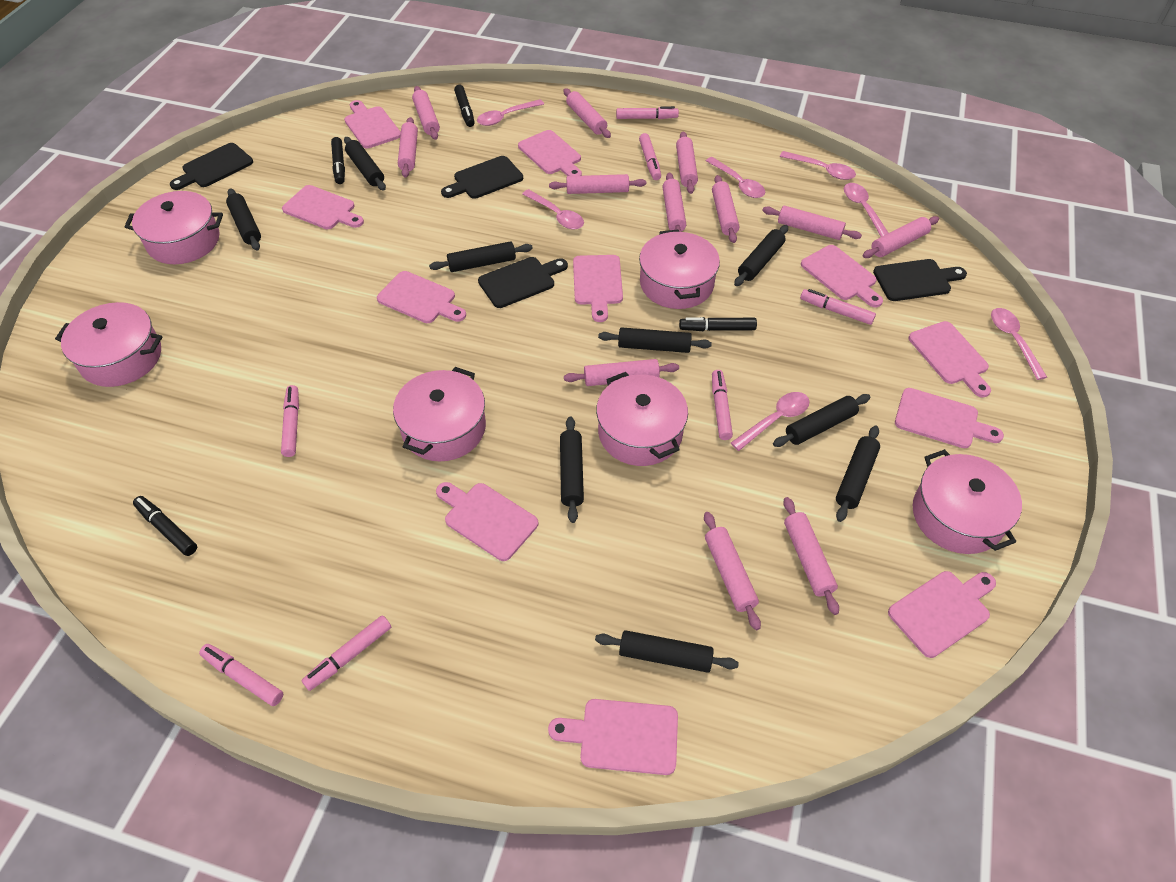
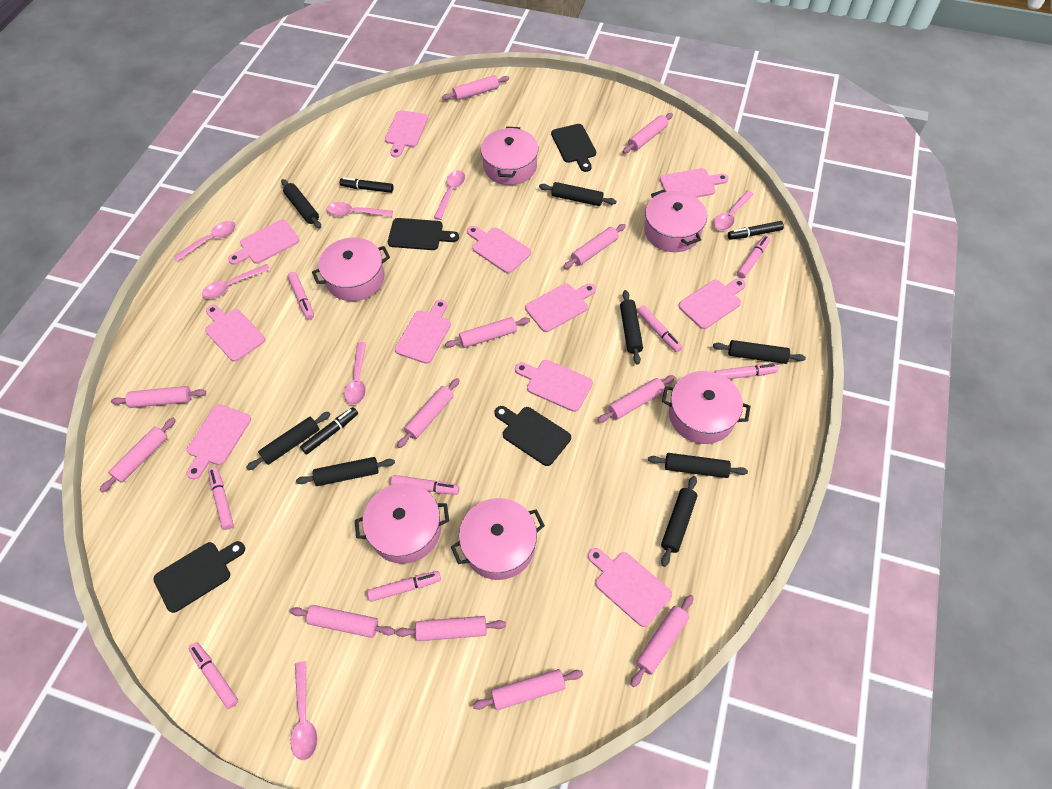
black marker: [133,496,197,556] [331,137,345,184] [454,85,475,127] [679,317,757,331] = 4 -> [300,407,358,454] [340,177,393,193] [728,221,784,240] = 3
black rolling pin: [226,188,261,251] [344,137,386,191] [429,241,533,272] [560,416,584,523] [595,630,739,673] [598,327,712,353] [734,225,788,286] [773,394,870,447] [836,425,880,522] = 9 -> [246,412,331,470] [281,179,321,229] [296,457,395,486] [539,182,617,206] [620,290,643,365] [648,453,748,478] [661,476,698,567] [713,340,806,364] = 8
pink marker: [199,644,283,706] [281,385,299,457] [301,616,391,691] [616,106,679,119] [639,133,661,180] [712,370,733,440] [800,289,876,325] = 7 -> [189,642,238,709] [208,467,234,530] [287,272,314,319] [367,571,441,602] [391,475,459,495] [637,305,682,352] [714,364,778,379] [737,235,770,279] = 8

